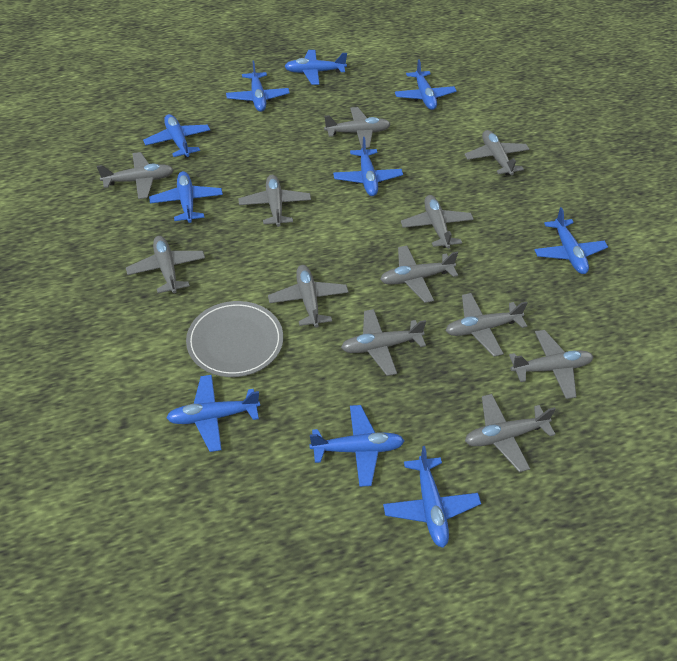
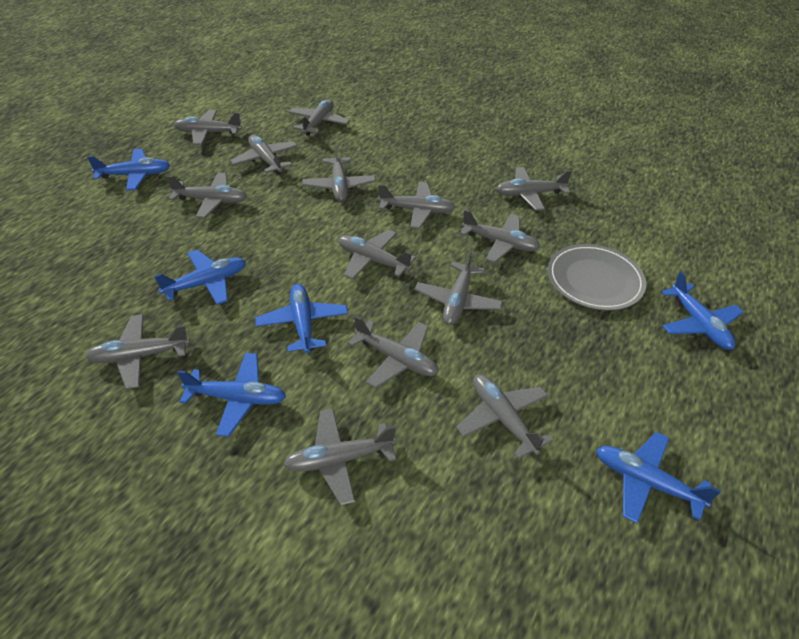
blue plane: [143,114,210,158] [149,171,223,223] [166,375,260,452] [226,60,290,112] [284,50,347,85] [310,405,405,487] [333,137,403,196] [383,446,481,548] [395,59,457,110] [534,207,608,274] = 10 -> [87,149,170,191] [154,250,246,305] [177,353,286,437] [255,284,348,353] [596,432,721,524] [662,271,743,350] = 6
grey plane: [97,152,174,199] [126,236,205,293] [238,175,311,227] [268,265,349,328] [324,107,391,148] [341,309,426,376] [380,246,458,303] [401,195,474,249] [446,293,527,357] [464,130,530,175] [465,394,556,472] [509,330,594,399] = 12 -> [85,314,190,389] [167,173,247,218] [174,110,242,145] [230,135,298,174] [283,408,396,506] [288,99,350,136] [302,144,376,202] [338,229,416,280] [348,316,439,388] [378,182,456,229] [415,250,503,325] [456,374,553,459] [460,209,540,263] [496,167,572,211] = 14

